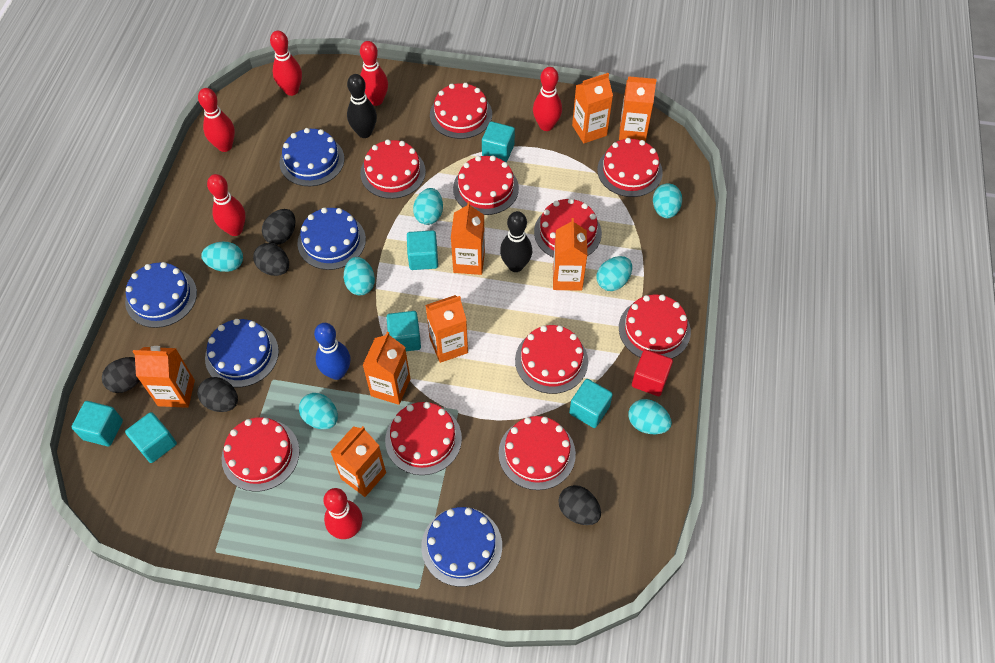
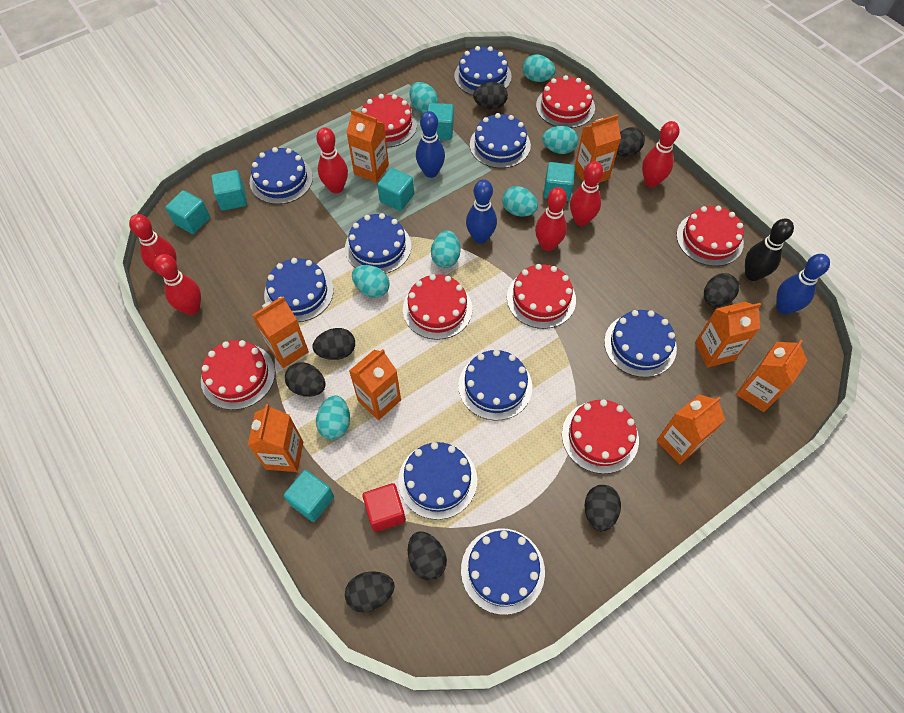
black bowling pin: [347,74,377,138] [500,211,532,272] = 2 -> [745,219,794,281] = 1
black egg: [102,357,140,393] [198,377,238,412] [253,243,289,276] [262,209,295,245] [558,485,601,525] = 5 -> [285,362,325,397] [313,328,355,360] [345,571,395,613] [408,531,447,580] [473,82,508,109] [584,485,621,532] [617,127,645,157] [704,273,739,307] = 8
blue bowling pin: [314,323,351,380] = 1 -> [416,111,445,178] [466,179,497,244] [776,254,830,315] = 3
blue cake: [125,262,197,328] [205,319,279,387] [280,128,345,186] [297,208,366,270] [421,507,502,587] = 5 -> [250,147,313,204] [264,258,334,322] [345,213,411,273] [398,442,477,520] [454,46,512,95] [458,350,532,421] [461,528,545,615] [470,113,531,168] [604,310,677,377] = 9
red cake: [222,417,300,492] [360,139,426,199] [385,402,462,475] [430,83,492,139] [453,156,519,215] [499,416,576,490] [515,325,588,394] [534,198,602,258] [597,138,663,197] [619,294,691,359] = 10 -> [201,340,275,410] [361,94,417,148] [403,274,473,340] [507,264,576,329] [536,75,595,128] [562,399,639,474] [676,206,744,266] = 7

